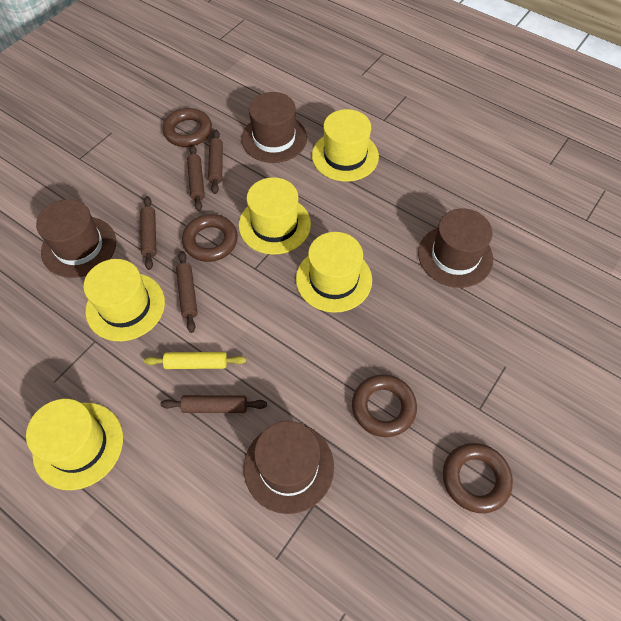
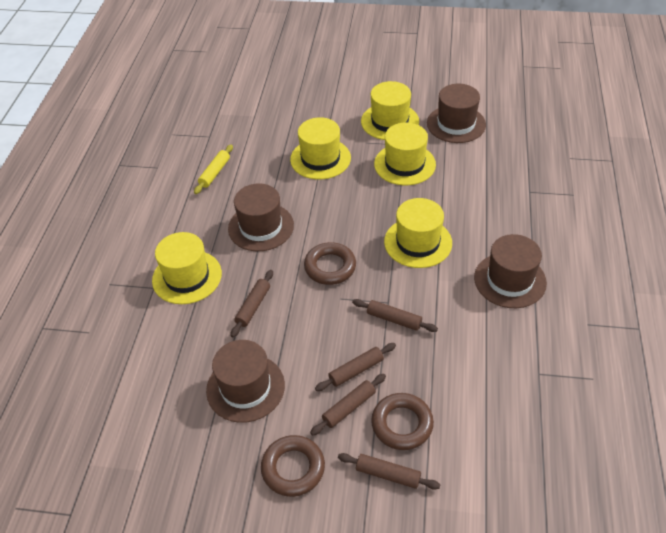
brown ring: [162,108,212,147] [182,214,238,262] [352,374,417,437] [443,443,513,513] = 4 -> [261,435,325,497] [304,242,356,285] [371,393,434,450] = 3

